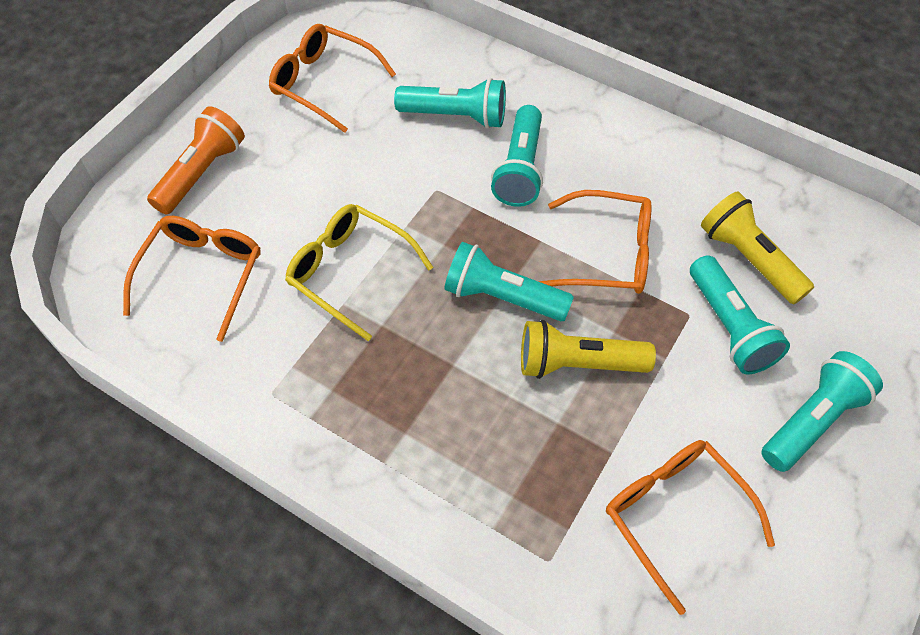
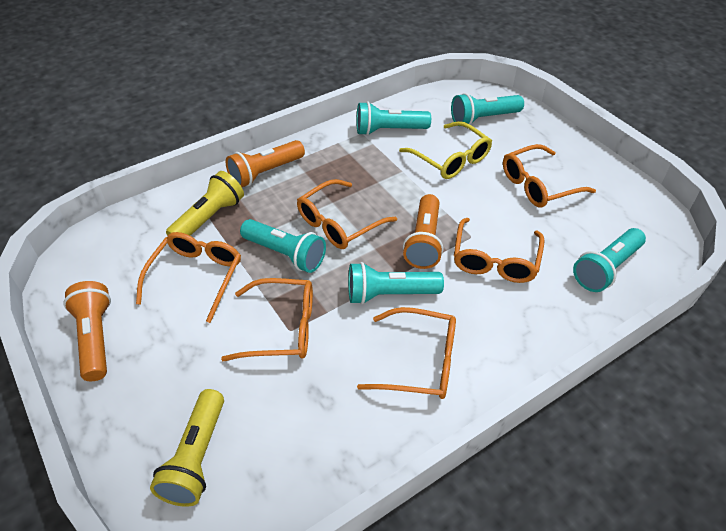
orange flashlight: [147,106,245,215] = 1 -> [64,281,111,381] [226,140,305,187] [403,194,443,269] = 3
orange glasses: [123,216,261,342] [269,24,396,133] [539,190,652,294] [606,440,775,615] = 4 -> [136,232,241,323] [221,278,313,361] [297,179,397,249] [357,307,456,399] [454,218,545,283] [503,144,596,207] = 6

